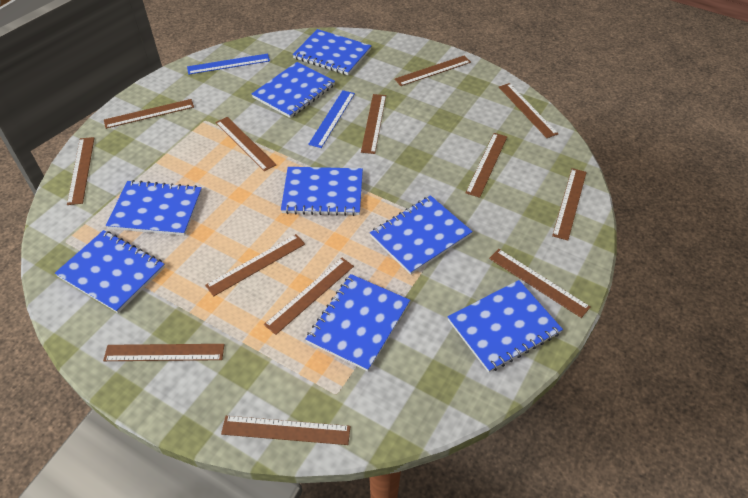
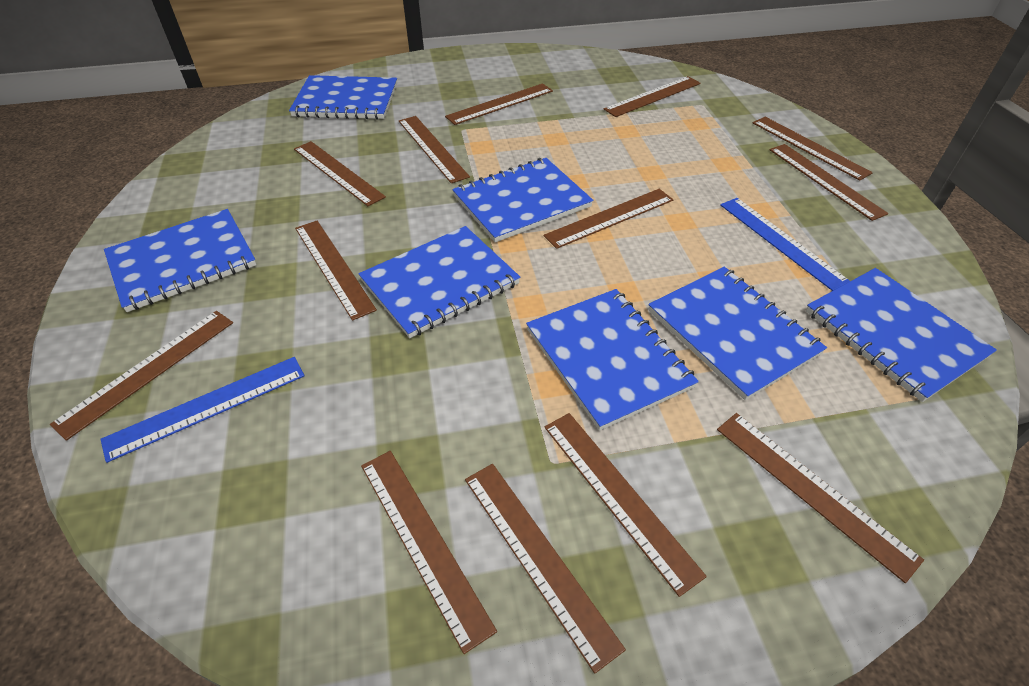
blue notebook: [55,230,165,313] [106,180,202,236] [251,62,335,118] [281,167,363,216] [292,29,372,75] [305,274,410,371] [370,195,473,275] [448,280,563,373] = 8 -> [104,209,257,312] [289,75,397,120] [359,226,520,338] [452,158,593,242] [526,289,699,431] [648,267,827,400] [806,268,997,402] = 7

